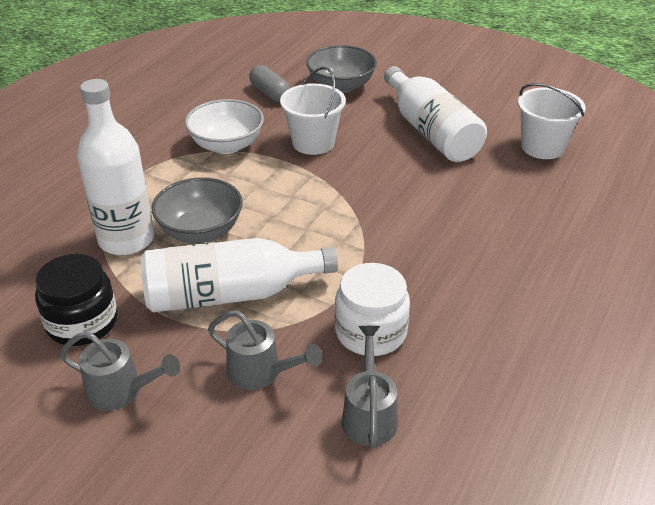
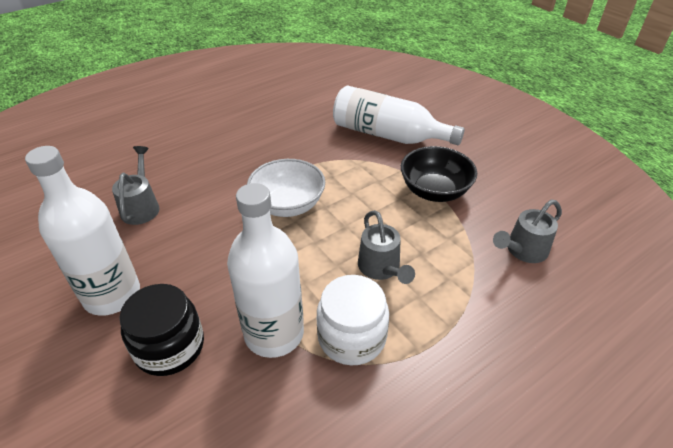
black bowl: none = 0 -> [401,146,477,202] = 1
grey bowl: [152,177,243,243] [306,45,377,93] = 2 -> none = 0
grey capsule: [249,65,290,102] = 1 -> none = 0
white bucket: [280,67,346,155] [518,83,586,159] = 2 -> none = 0

